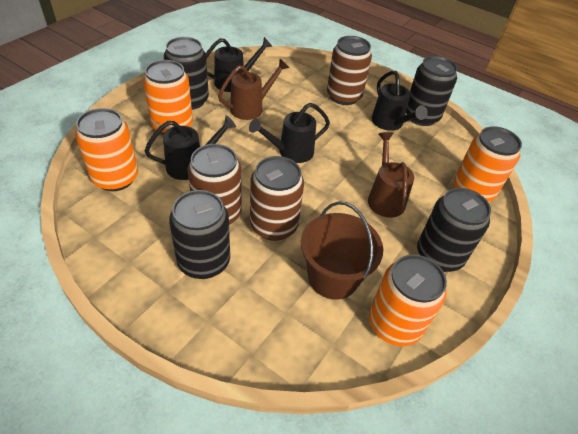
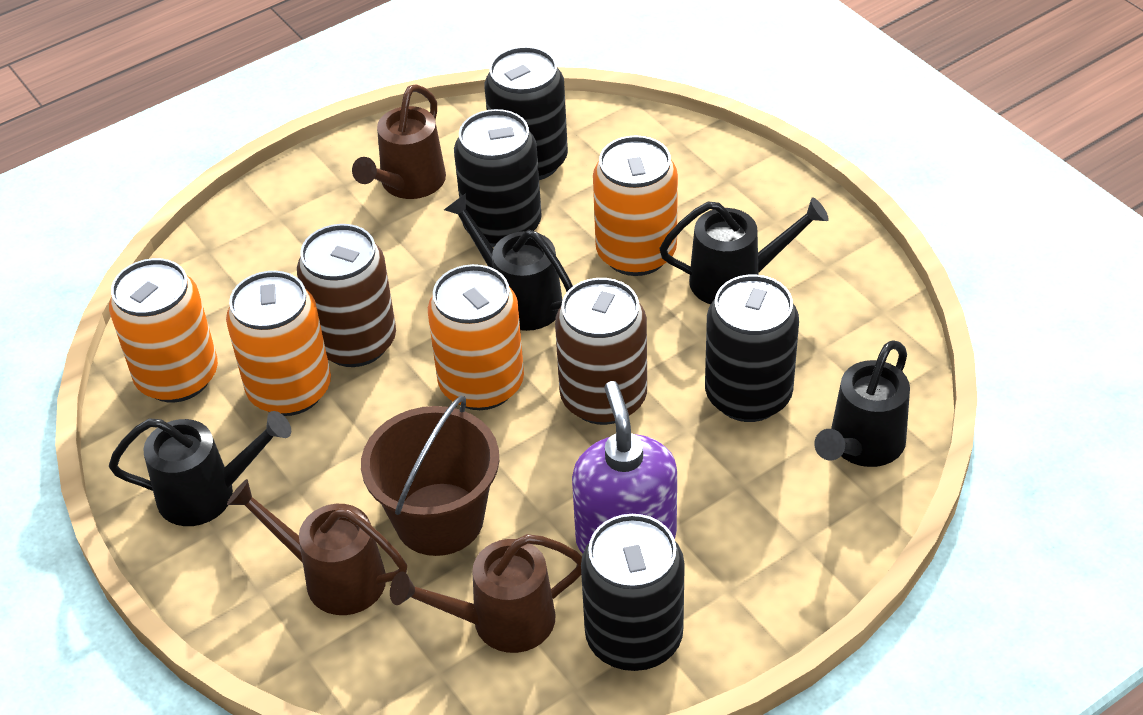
brown can: [187,144,242,225] [250,156,304,241] [327,36,372,105] = 3 -> [297,224,396,367] [555,278,647,425] = 2
brown watering can: [218,59,289,120] [368,132,414,218] = 2 -> [227,479,407,615] [352,84,446,199] [390,534,582,653] = 3
purple soap dispenser: none = 0 -> [572,381,677,553] = 1

